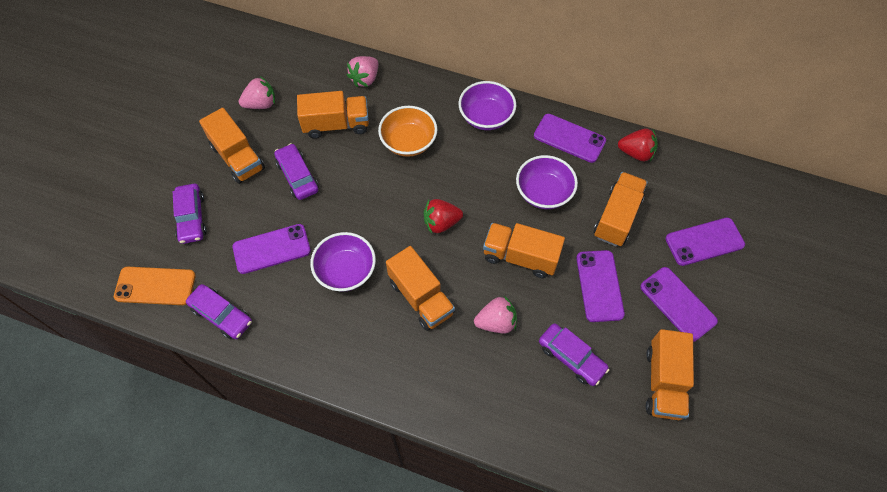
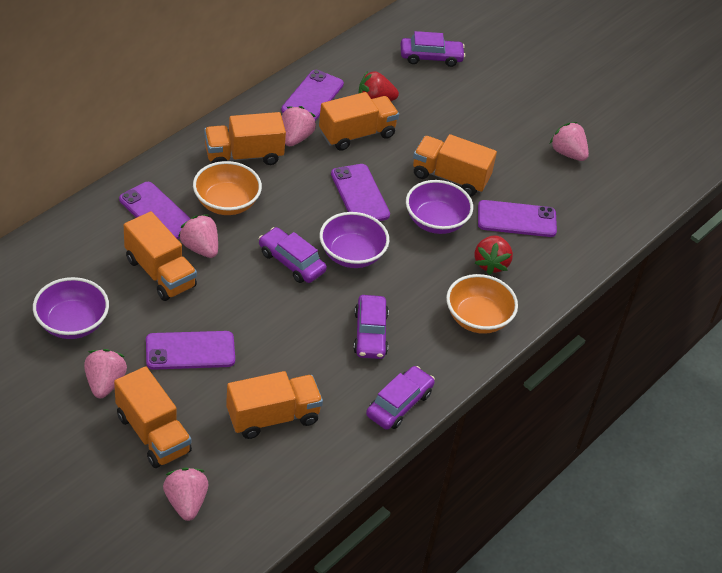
orange bowl: [378,106,437,157] = 1 -> [193,161,262,215] [446,274,518,334] = 2
orange phone: [114,267,196,305] = 1 -> none = 0
pink strawberry: [239,76,275,109] [347,56,378,87] [474,296,517,333] = 3 -> [84,349,127,398] [163,468,208,521] [178,214,218,258] [282,106,316,146] [550,122,589,161] = 5

